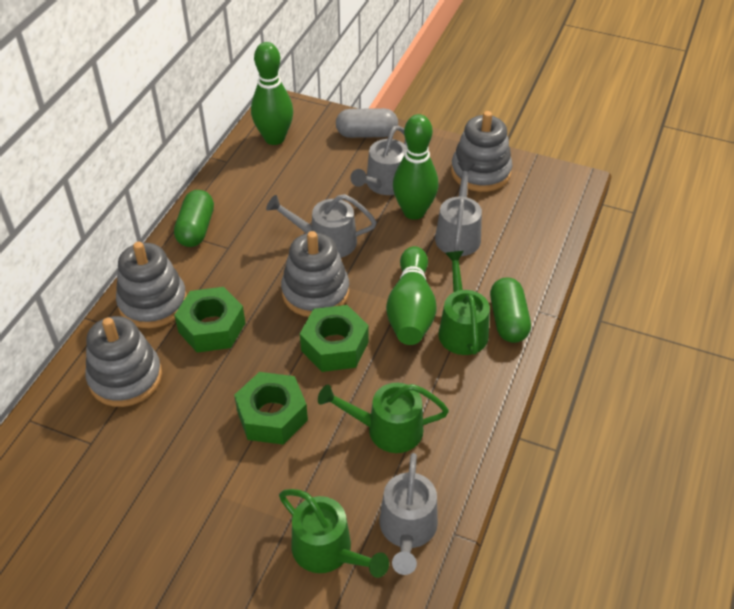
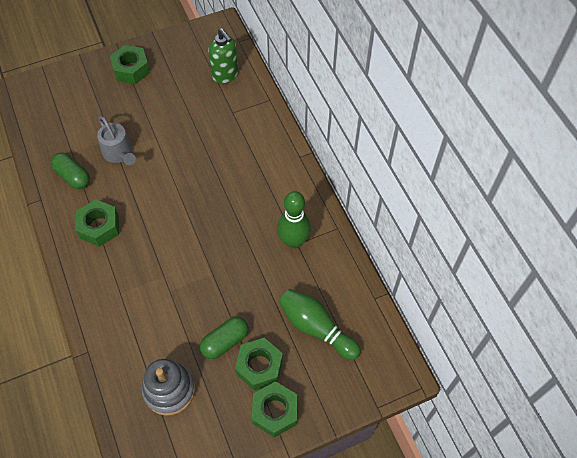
green bowling pin: [251,42,293,145] [386,246,437,345] [393,114,438,220] = 3 -> [277,191,311,248] [279,289,361,360] = 2
green nut: [174,287,245,353] [234,372,308,445] [300,305,369,372] = 3 -> [76,199,119,247] [110,45,150,84] [235,338,283,390] [252,381,297,437] = 4
green soap dispenser: none = 0 -> [208,28,238,84] = 1
green watering can: [279,489,389,578] [318,383,449,453] [438,251,490,355] = 3 -> none = 0
grey capsule: [336,108,398,138] = 1 -> none = 0
grey stacking toy: [85,316,162,407] [116,242,187,328] [281,231,349,317] [451,111,512,192] = 4 -> [142,359,195,416] = 1
grey watering can: [266,194,377,258] [350,125,407,195] [379,453,438,575] [435,162,482,256] = 4 -> [97,116,136,165] = 1

